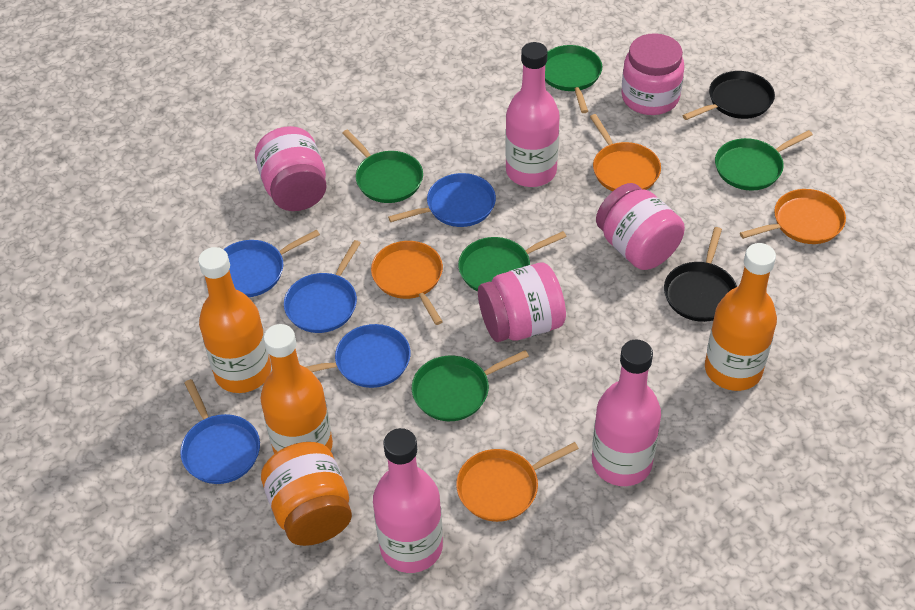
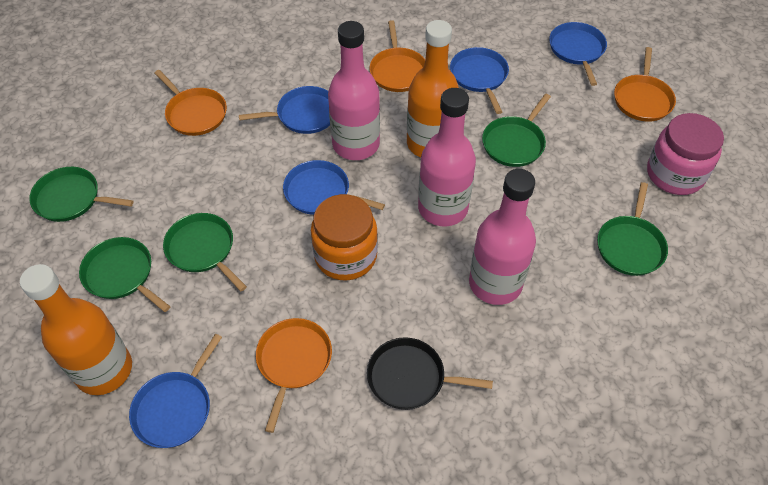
black pan: [664,227,737,322] [682,71,775,120] = 2 -> [367,337,493,410] = 1
orange bottle: [198,247,271,393] [260,324,333,454] [705,243,777,391] = 3 -> [20,264,132,395] [407,20,459,157] = 2
pink jar: [255,126,327,211] [478,262,566,342] [596,183,685,270] [621,33,684,115] = 4 -> [647,113,724,195] = 1

